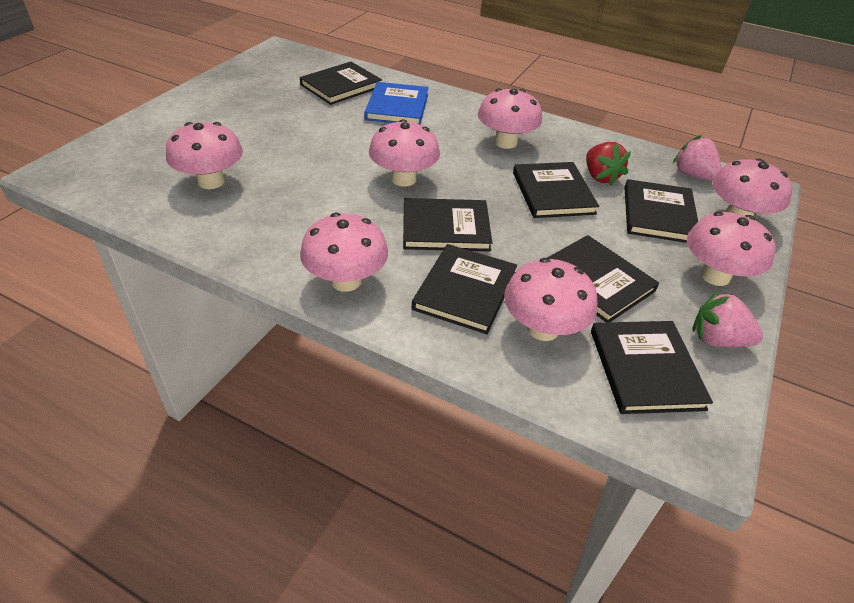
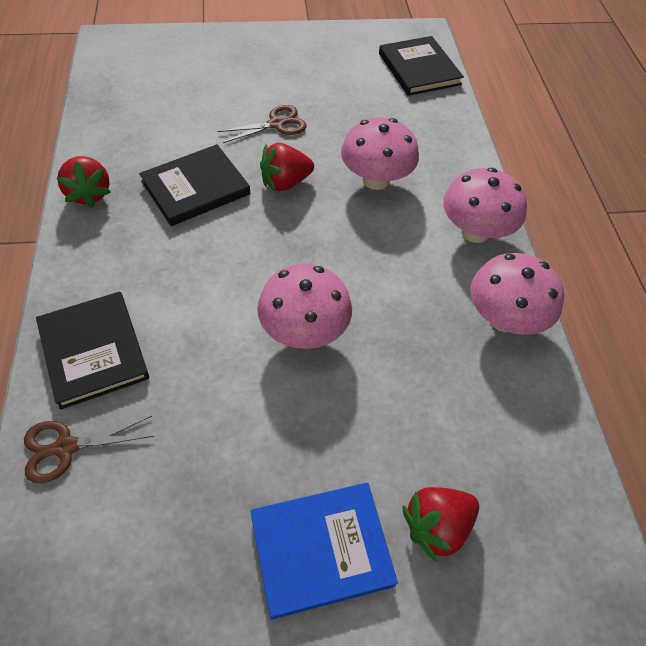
black book: [300,62,382,105] [403,198,492,252] [412,244,517,334] [513,162,599,218] [547,235,659,322] [591,321,713,414] [624,179,698,243] = 7 -> [36,292,149,410] [139,144,250,226] [379,36,464,96] = 3
brown scissors: none = 0 -> [24,416,154,483] [217,105,307,143] = 2
pink mushroom: [166,122,243,189] [300,213,388,292] [369,119,440,187] [478,88,542,149] [504,258,598,341] [687,212,776,286] [712,159,792,216] = 7 -> [257,264,352,349] [341,117,419,190] [443,168,527,243] [471,253,564,335] = 4
pink strawberry: [673,135,722,181] [692,290,763,347] = 2 -> none = 0
red strawberry: [586,142,631,186] = 1 -> [56,156,111,208] [260,143,314,192] [402,487,479,562] = 3

